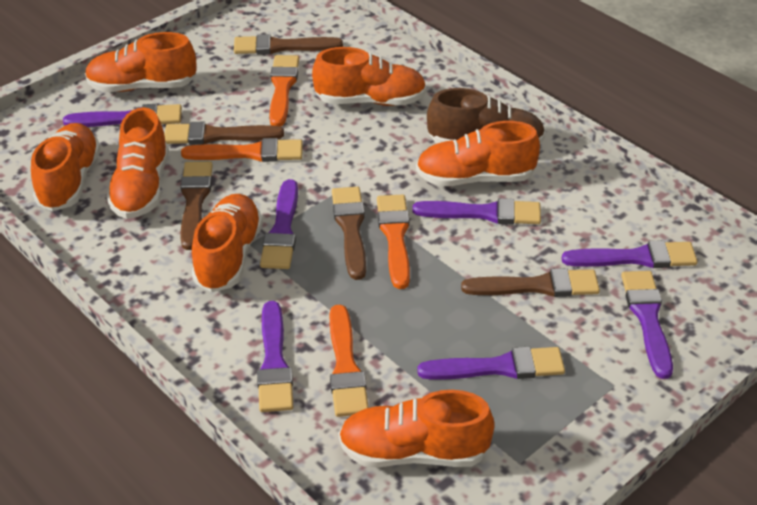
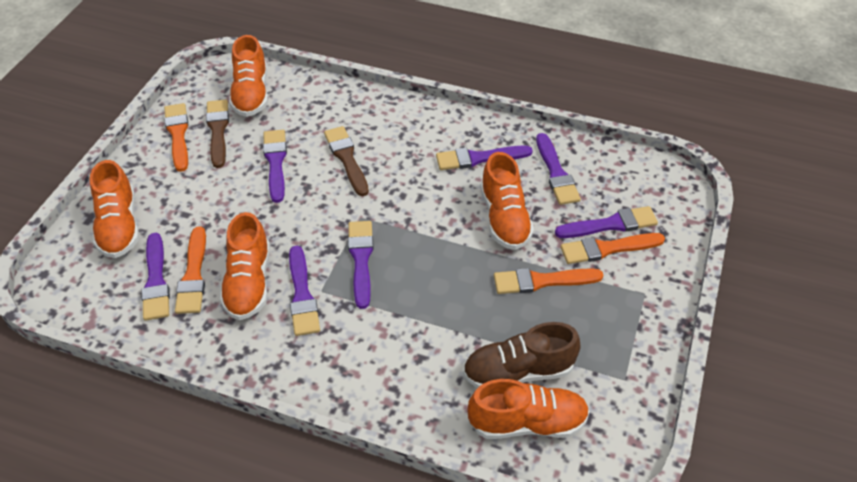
brown brush: [164,122,284,145] [180,161,213,250] [234,34,343,54] [332,187,366,280] [461,268,600,297] = 5 -> [206,100,229,168] [324,126,369,196] = 2
orange shoe: [31,123,101,211] [85,32,197,92] [106,107,169,219] [192,194,263,292] [312,47,427,106] [339,390,495,468] [416,121,540,186] = 7 -> [90,160,139,258] [220,212,270,320] [229,35,268,117] [467,379,590,439] [480,152,534,250] = 5

